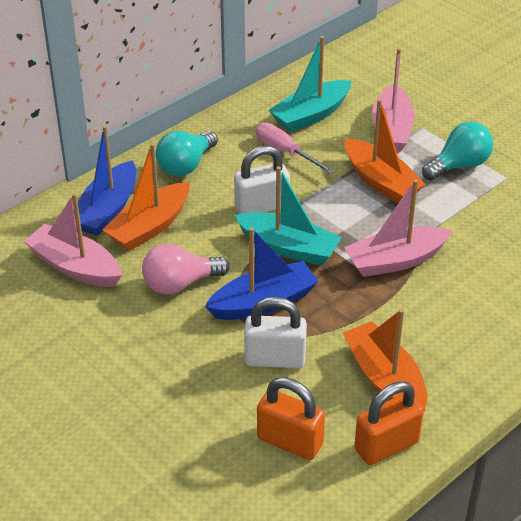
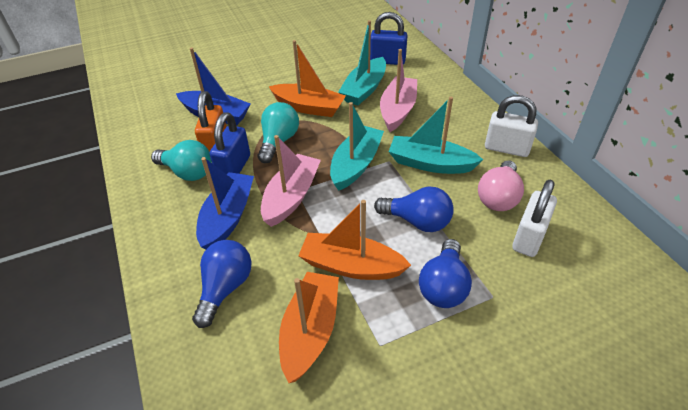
blue light bulb: none = 0 -> [192,240,251,328] [374,186,454,232] [419,239,472,308] = 3
blue padlock: none = 0 -> [210,112,250,174] [370,12,408,65] = 2
orange padlock: [257,377,325,460] [354,381,424,465] = 2 -> [195,91,227,152] = 1
pink boat: [24,193,122,287] [344,179,452,277] [372,48,415,152] = 3 -> [261,135,321,227] [380,49,417,132] = 2
pink screwdriver: [256,123,335,174] = 1 -> none = 0
turquoise boat: [234,166,342,266] [269,36,351,132] = 2 -> [330,102,384,191] [338,20,386,105] [389,97,483,174] = 3

